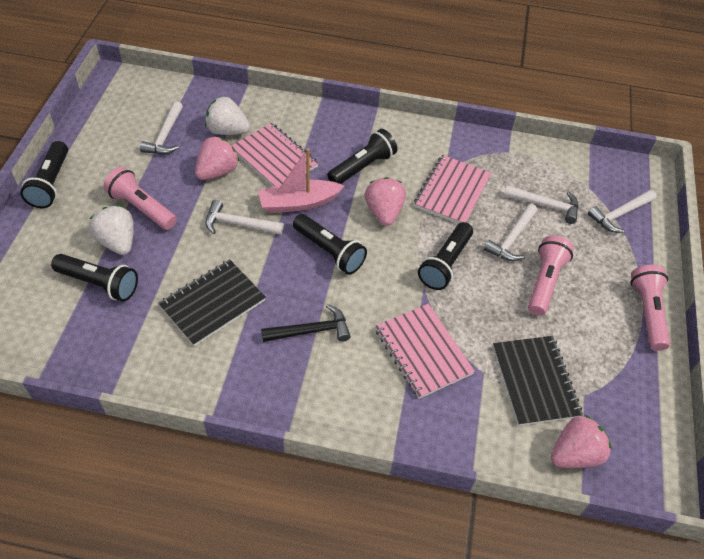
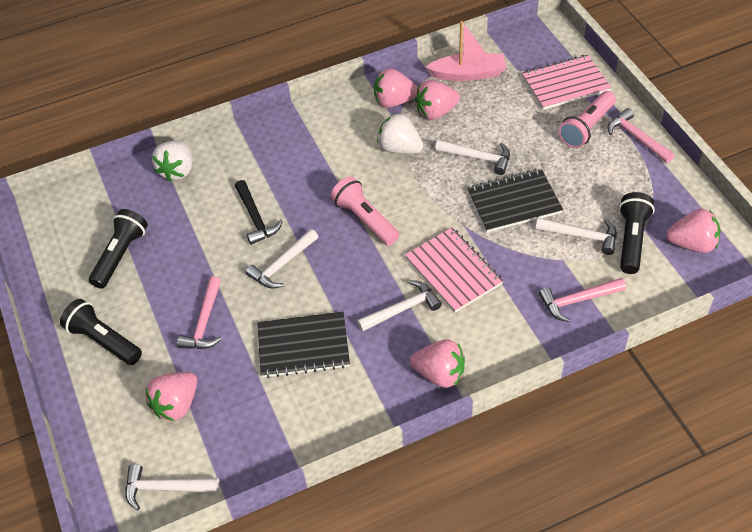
black flashlight: [20,141,68,208] [51,254,138,302] [293,214,367,275] [327,129,397,184] [418,222,473,290] = 5 -> [60,299,142,365] [89,209,148,289] [619,192,655,274] = 3
pink flashlight: [103,167,177,230] [528,236,574,316] [631,265,670,351] = 3 -> [331,176,399,245] [558,91,616,148] = 2
pink hammer: none = 0 -> [177,276,222,349] [539,278,626,322] [608,108,675,163] = 3
pink notebook: [232,123,319,187] [375,304,475,399] [414,155,491,224] = 3 -> [405,227,503,313] [522,55,611,110] = 2
pink strawberry: [195,136,239,180] [365,177,406,226] [551,415,611,468] = 3 -> [145,372,197,421] [374,68,418,108] [410,339,465,388] [415,80,460,120] [666,209,720,253] = 5

